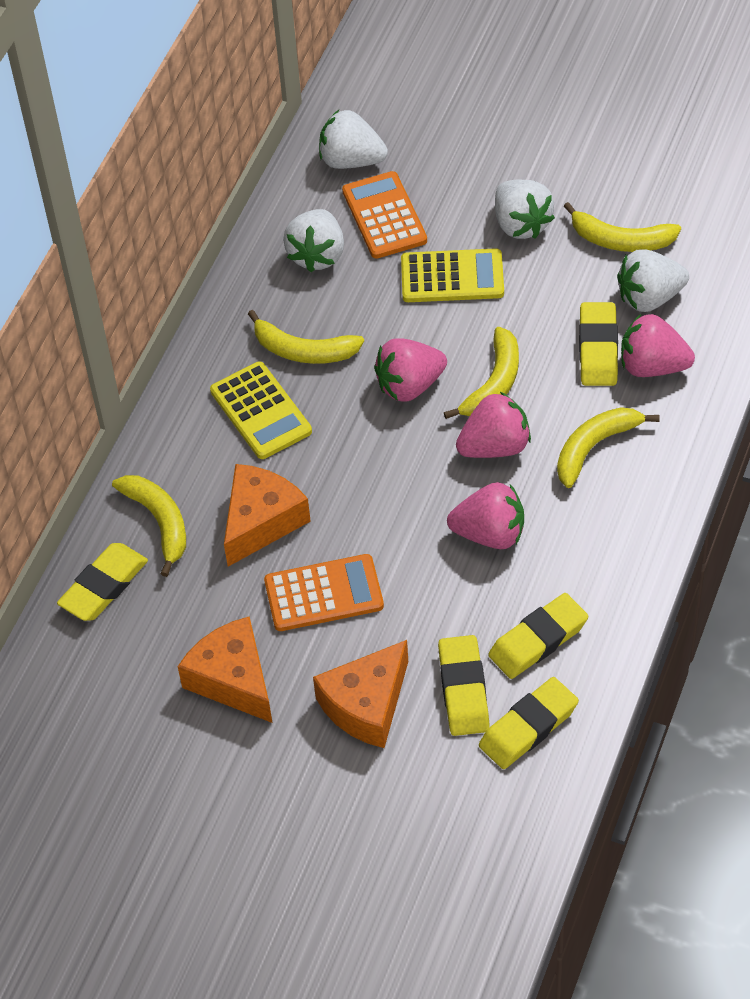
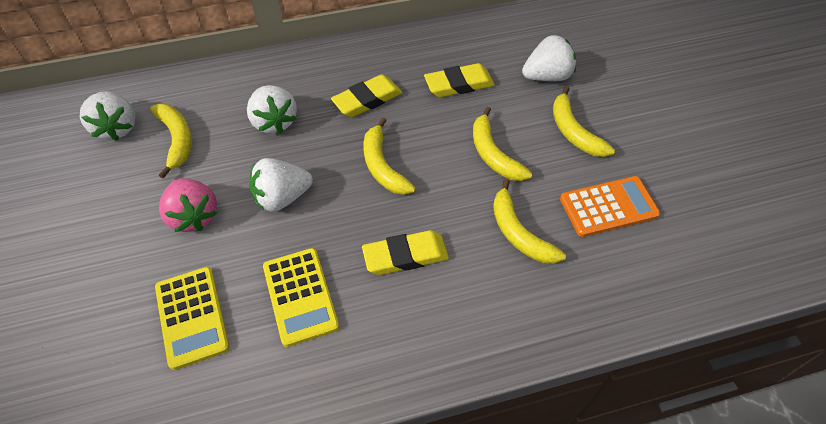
orange calculator: [264,554,384,631] [342,171,427,259] = 2 -> [560,176,660,237] = 1
orange cheese: [177,616,272,723] [224,464,311,567] [313,640,408,748] = 3 -> none = 0
pink strawberry: [374,338,447,402] [447,482,524,549] [456,392,531,458] [621,313,695,377] = 4 -> [159,178,217,232] = 1
yellow eraser: [57,543,148,621] [438,635,490,736] [479,677,579,769] [488,593,588,679] [579,302,618,386] = 5 -> [331,74,402,117] [362,230,449,275] [424,63,494,97] = 3

